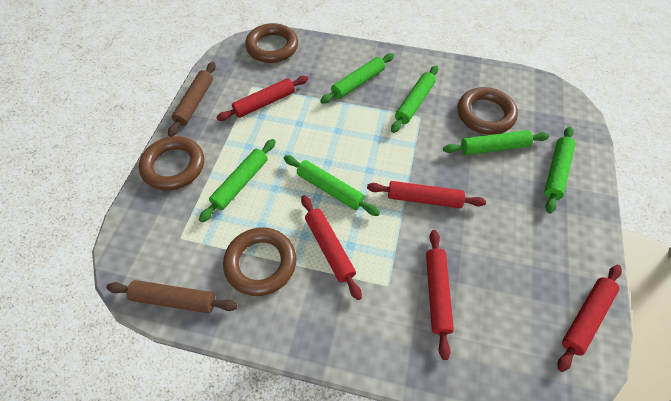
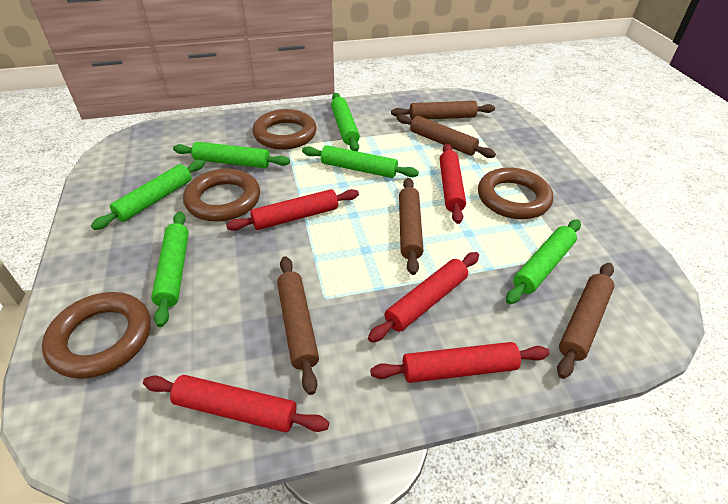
brown rolling pin: [106,280,238,313] [168,62,216,137] = 2 -> [277,256,319,395] [391,101,495,120] [396,114,496,158] [399,178,423,275] [557,263,614,379] = 5

